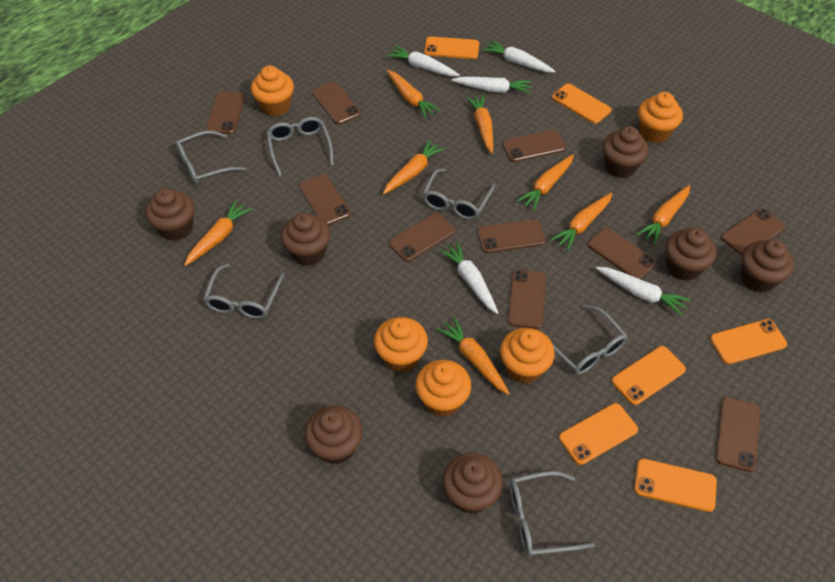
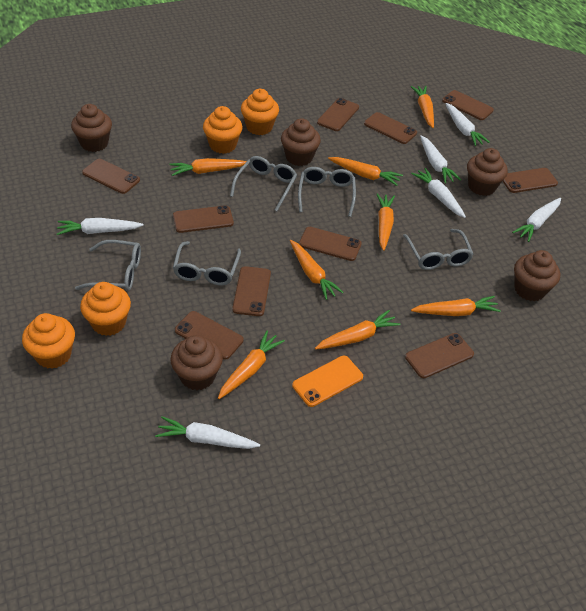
brown cupcake: [146,188,195,241] [281,213,330,266] [305,405,363,464] [443,453,503,514] [603,126,649,178] [665,227,717,281] [741,239,794,293] = 7 -> [71,104,112,152] [170,335,223,390] [281,118,321,166] [467,148,508,196] [514,250,560,301] = 5
grey glasses: [175,131,246,184] [203,263,285,319] [267,117,333,176] [422,168,495,220] [510,471,595,556] [553,305,627,375] = 6 -> [75,240,141,291] [173,241,241,286] [230,156,297,211] [298,167,356,217] [403,229,473,270] = 5
orange cupcake: [251,66,294,116] [374,317,428,372] [415,360,471,417] [500,328,555,383] [638,92,683,143] = 5 -> [22,313,75,369] [80,282,131,336] [203,106,243,154] [241,89,279,135] = 4
orange phone: [424,36,479,59] [552,83,611,124] [559,403,638,465] [612,346,686,405] [634,458,717,512] [710,319,787,364] = 6 -> [292,356,363,407] = 1
white carrot: [386,45,460,76] [439,241,498,314] [452,77,532,94] [482,40,555,72] [596,267,690,316] = 5 -> [57,218,143,235] [155,416,260,449] [411,168,466,218] [420,135,461,184] [445,103,490,146] [512,198,561,242] = 6

